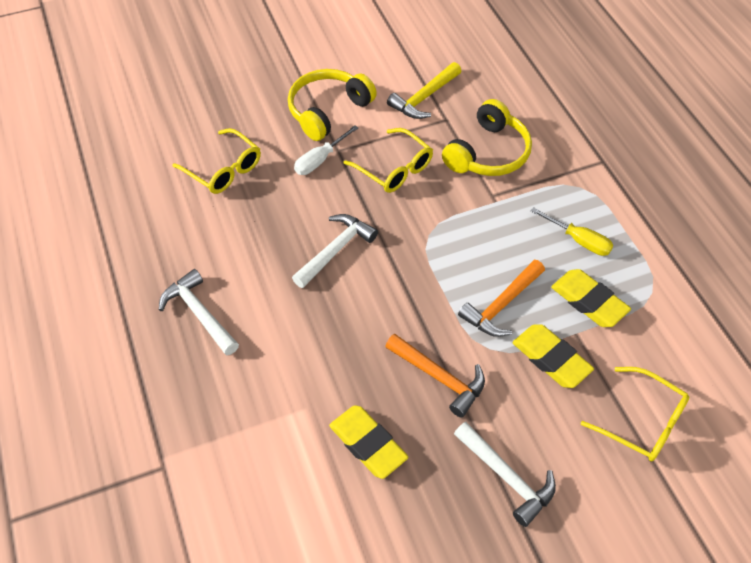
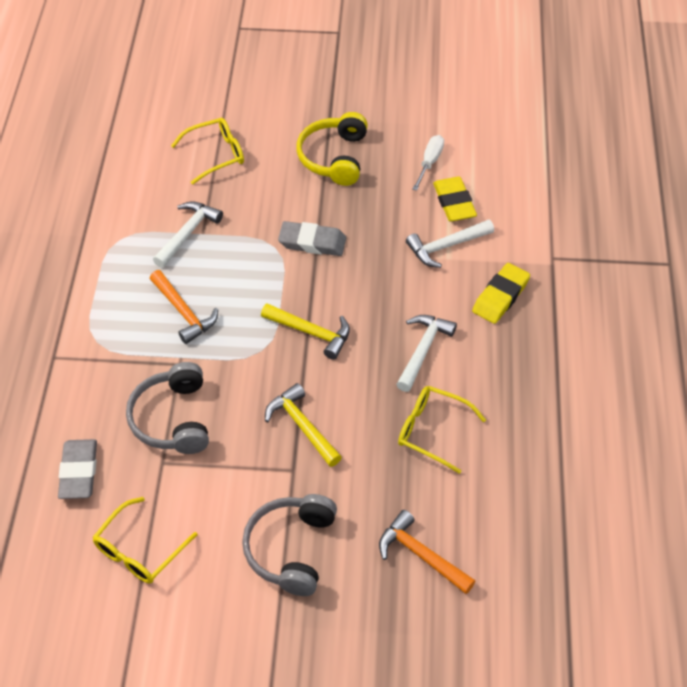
grey eraser: none = 0 -> [58,439,97,499] [278,221,346,256] = 2
grey headphones: none = 0 -> [126,362,209,454] [242,494,337,596] = 2
yellow eraser: [329,405,408,479] [512,324,594,388] [551,269,631,327] = 3 -> [433,177,477,222] [472,263,530,324] = 2
yellow hammer: [387,62,461,119] = 1 -> [261,303,350,360] [265,383,342,467] = 2
yellow headphones: [288,69,377,141] [442,99,532,176] = 2 -> [296,112,368,186] = 1
yellow screwdriver: [531,207,613,256] = 1 -> none = 0

